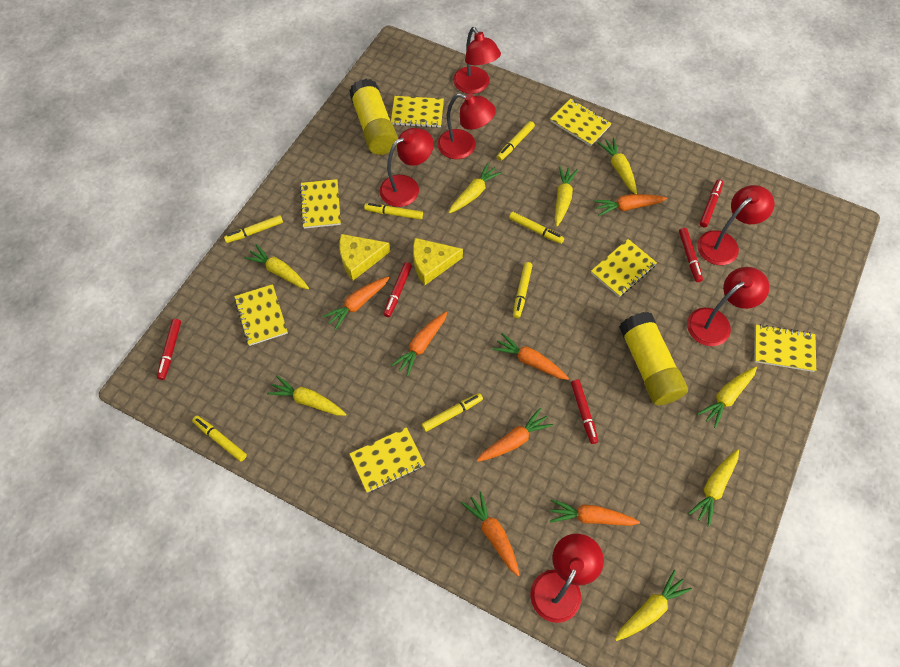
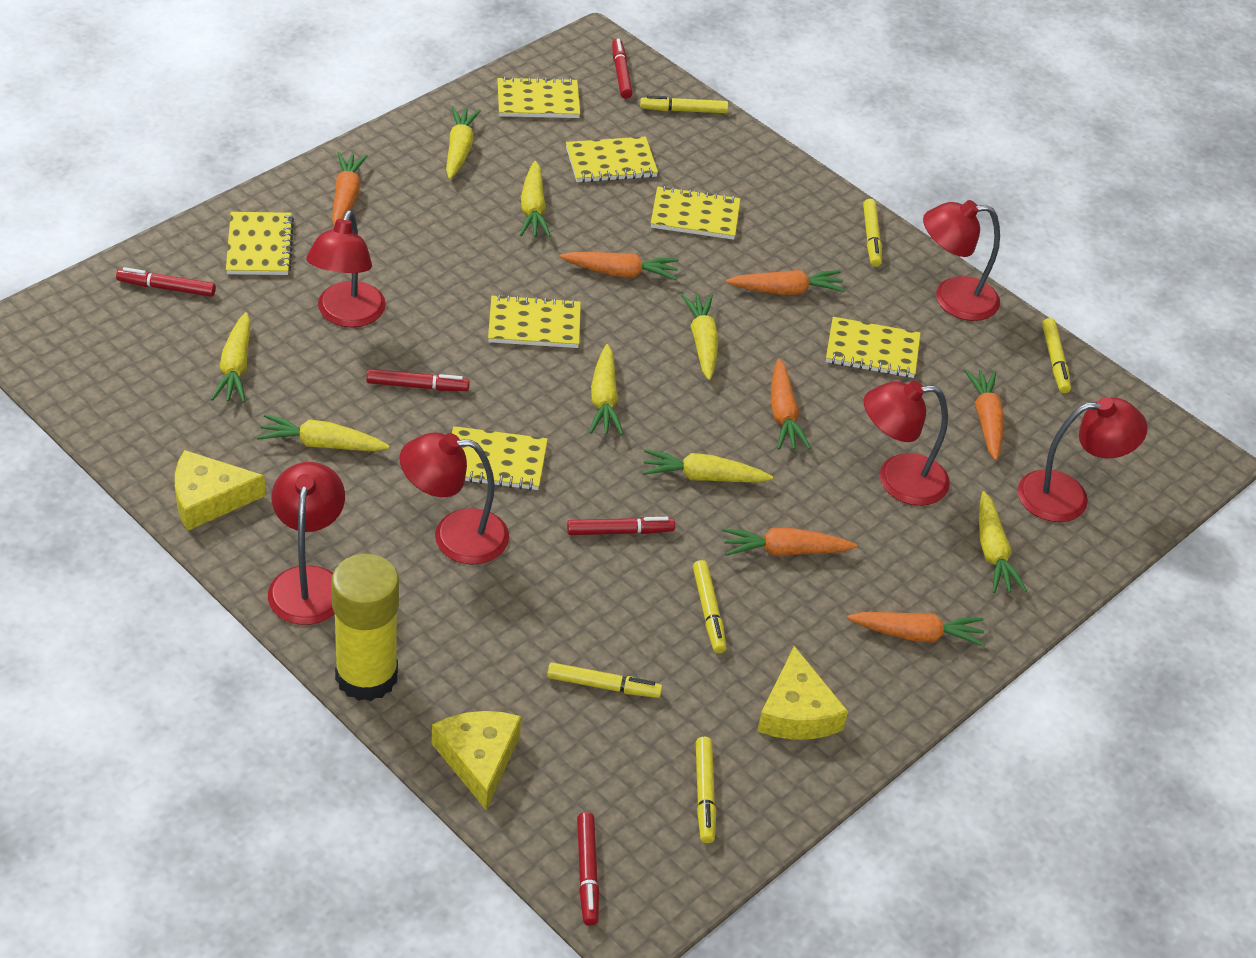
yellow cheese: [339,234,390,280] [413,238,463,285] = 2 -> [175,450,266,531] [432,711,522,810] [757,646,848,740] = 3
yellow glue stick: [349,79,398,155] [619,312,688,405] = 2 -> [331,554,399,701] = 1
yellow marker: [192,416,247,462] [224,215,283,243] [364,203,423,220] [421,393,483,432] [497,121,535,161] [509,212,564,244] [513,262,532,318] = 7 -> [547,662,662,698] [640,95,728,113] [693,560,727,653] [696,737,716,843] [863,199,882,267] [1042,318,1071,393] = 6

